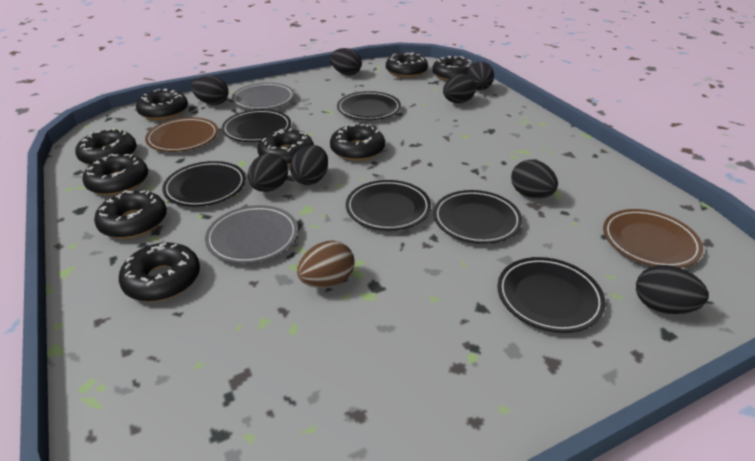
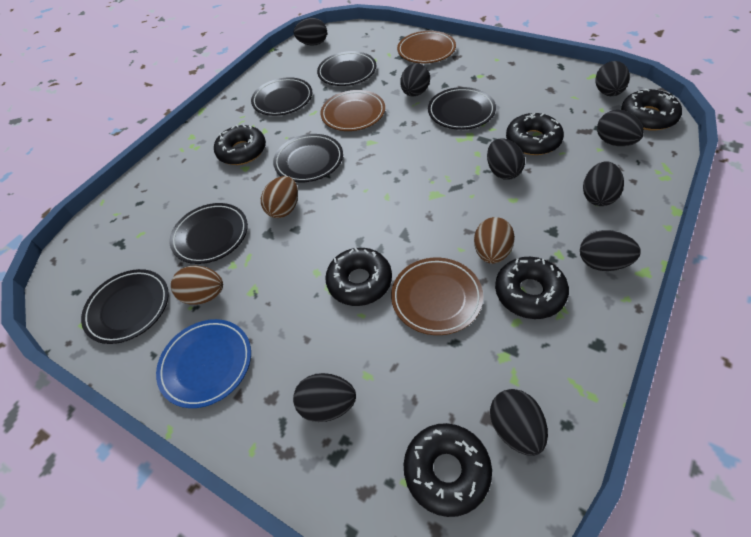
black donut: [75,128,137,165] [83,154,148,196] [94,190,167,239] [119,242,200,302] [136,88,188,120] [257,128,314,166] [330,124,385,161] [386,52,428,78] [432,56,473,81] = 9 -> [214,125,266,165] [325,248,392,306] [403,423,492,517] [495,257,569,319] [506,113,564,155] [621,89,682,130] = 6
black egg: [191,75,228,105] [248,153,288,192] [290,145,328,185] [330,48,362,75] [443,74,476,103] [467,62,494,90] [511,160,558,198] [636,265,709,314] = 8 -> [293,373,356,422] [294,18,327,45] [400,63,430,96] [487,138,525,179] [490,389,548,456] [580,230,641,271] [583,161,624,206] [595,61,630,96] [597,110,644,146] = 9
blue plate: none = 0 -> [156,319,251,408] = 1
brown egg: [297,241,355,288] = 1 -> [171,266,223,305] [261,176,298,218] [474,217,515,264] = 3
brown plate: [145,117,218,152] [603,209,703,268] = 2 -> [320,90,385,131] [391,258,483,335] [397,31,456,63] = 3
grey plate: [205,205,298,264] [232,83,295,110] = 2 -> none = 0

